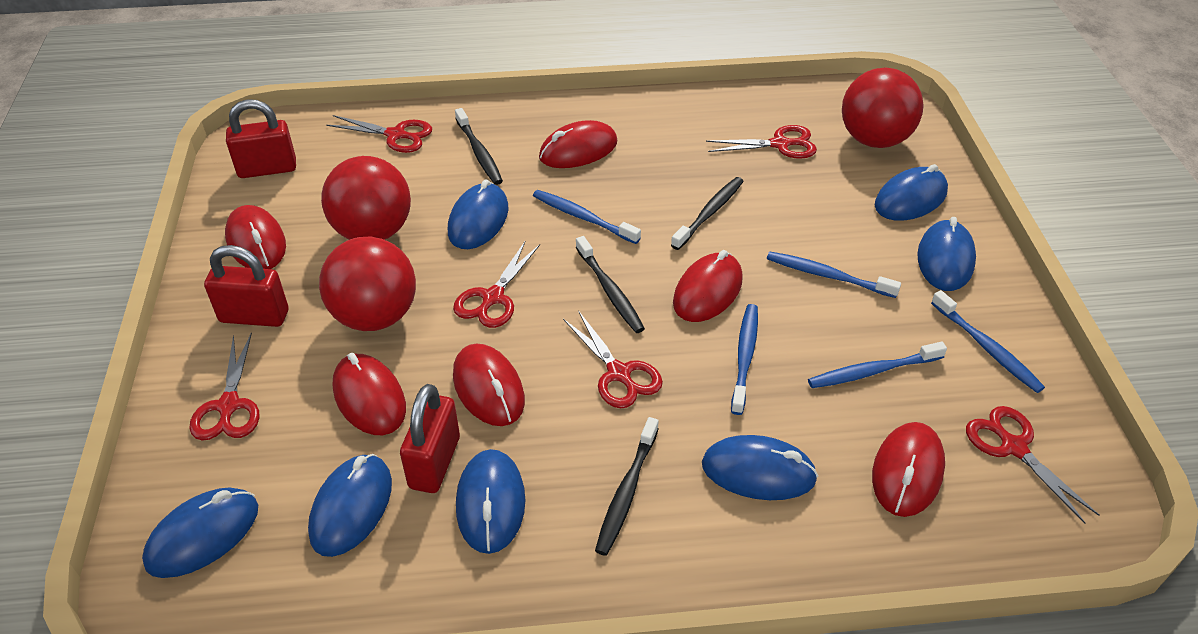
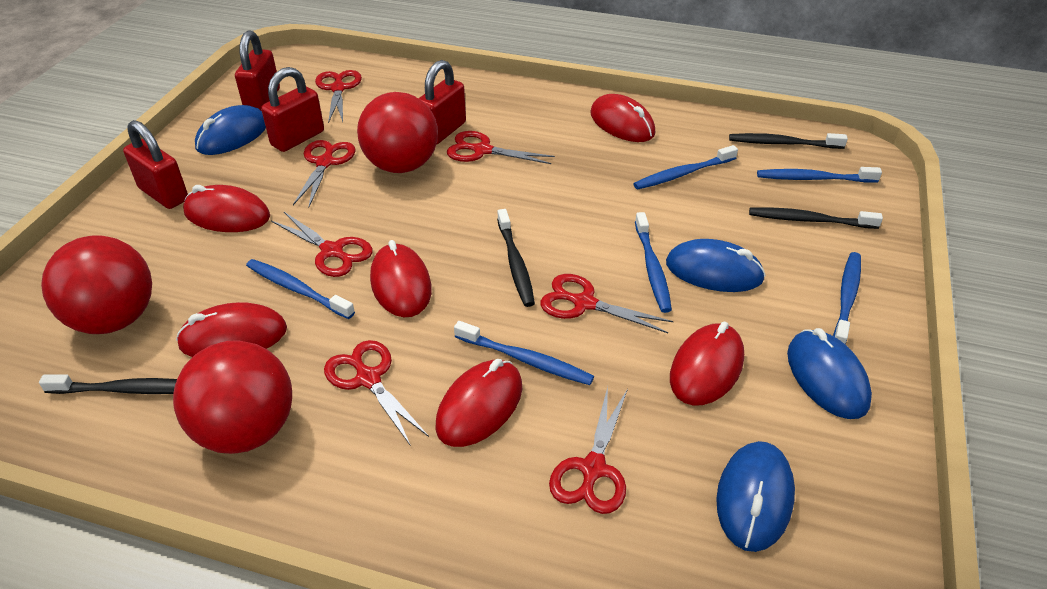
blue mouse: [142,487,258,578] [308,454,392,557] [448,179,509,249] [456,449,525,554] [702,435,818,500] [875,164,948,221] [917,217,976,291] = 7 -> [195,105,266,155] [666,239,766,292] [716,441,795,552] [787,328,872,419] = 4
blue toothbrush: [533,190,641,244] [731,304,758,415] [767,252,901,298] [808,342,947,388] [931,290,1045,393] = 5 -> [246,259,355,319] [454,321,594,385] [633,145,738,189] [635,212,672,313] [757,167,882,183] [833,252,861,345] = 6
red padlock: [204,245,289,327] [226,99,296,178] [400,384,460,493] = 3 -> [123,120,188,209] [235,30,280,110] [261,67,324,152] [418,60,466,145] = 4
red scissors: [189,332,259,441] [326,115,432,153] [453,242,540,328] [563,310,663,408] [706,125,817,159] [966,406,1100,524] = 6 -> [271,212,373,277] [293,140,356,207] [315,70,362,123] [324,340,429,446] [447,131,555,164] [540,274,674,333] [549,387,628,514] = 7

